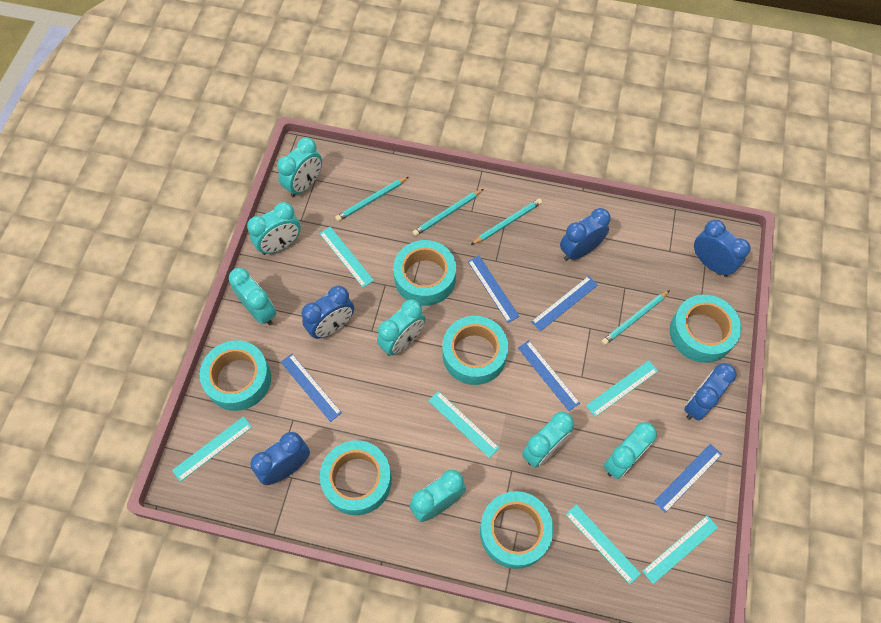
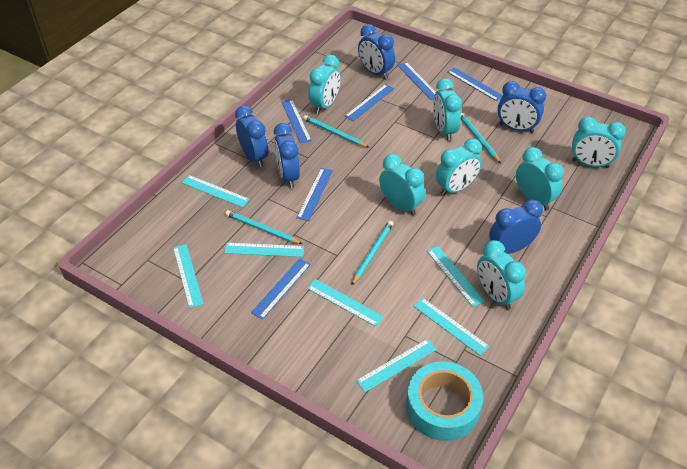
blue ruler: [281,354,342,422] [468,256,520,323] [518,340,580,411] [531,276,598,331] [654,444,722,513] = 5 -> [251,258,311,320] [281,99,312,144] [297,168,333,221] [345,84,394,121] [397,62,436,100] [447,67,503,101] = 6
turquoise ruler: [172,416,252,482] [319,227,374,288] [428,391,499,458] [565,504,641,584] [586,360,658,417] [642,515,718,584] = 6 -> [173,244,203,308] [181,175,250,208] [224,243,304,257] [307,279,384,327] [356,339,437,392] [413,298,490,356] [427,246,484,307] = 7
turquoise tape: [200,340,271,411] [320,440,392,515] [393,240,456,306] [442,316,508,385] [480,491,554,569] [670,294,741,363] = 6 -> [406,361,483,441] = 1

